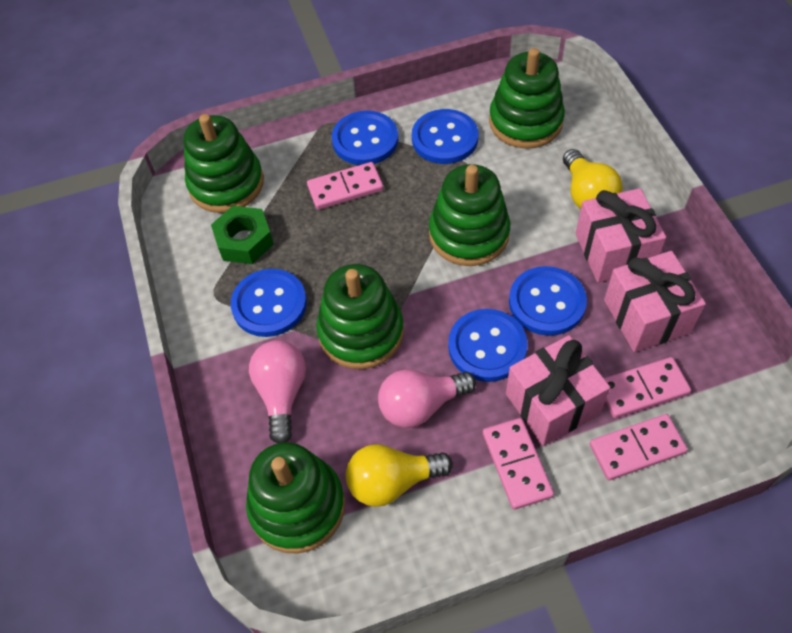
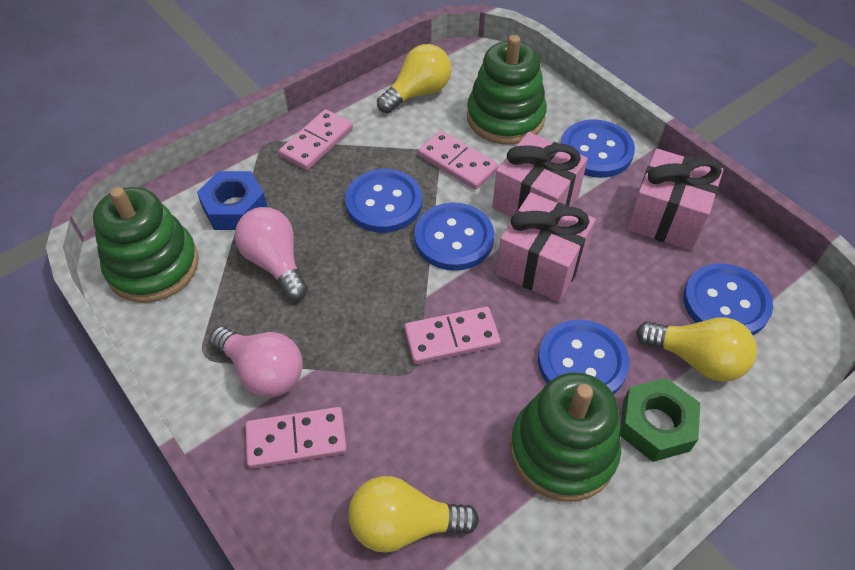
blue nut: none = 0 -> [197,171,267,230] = 1
green stacking toy: [184,114,264,213] [246,442,345,553] [316,264,404,369] [429,164,510,266] [489,48,565,149] = 5 -> [93,187,199,303] [467,35,547,145] [510,372,621,501] = 3
yellow light bulb: [346,444,453,507] [563,149,623,209] = 2 -> [349,476,479,553] [377,44,451,113] [636,317,757,382] = 3

